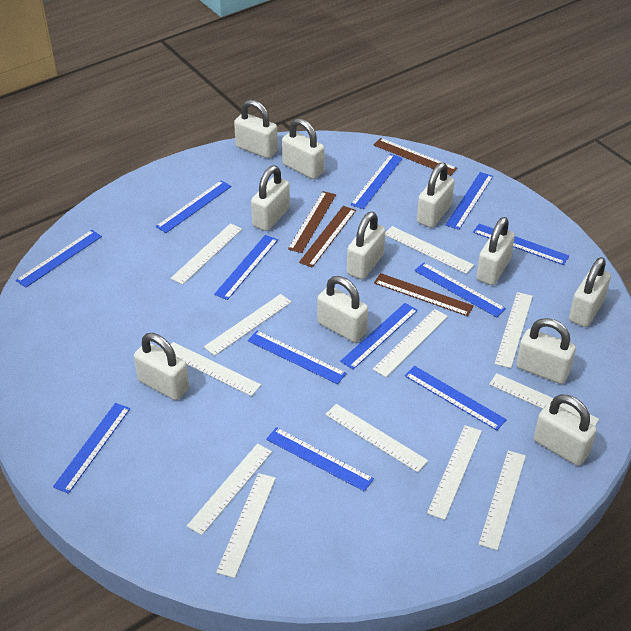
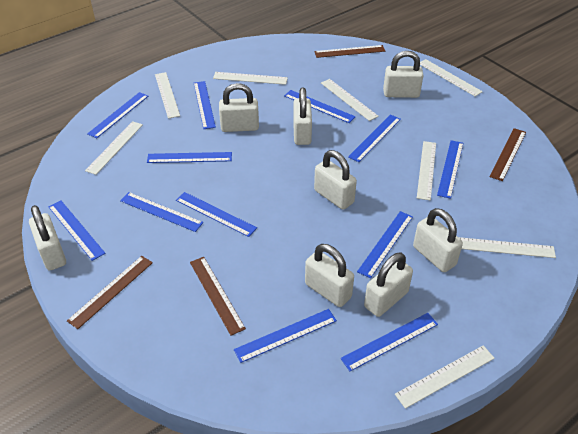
white padlock: [134,333,189,400] [234,100,278,159] [251,165,290,231] [282,118,325,179] [318,276,368,342] [347,212,386,279] [417,162,454,228] [476,217,515,285] [516,318,576,384] [534,395,597,466] [569,257,611,327] = 11 -> [29,205,66,271] [219,83,259,132] [293,87,312,145] [305,244,354,307] [314,150,357,210] [364,252,413,317] [383,51,424,98] [413,208,463,272] = 8
white ruler: [170,223,242,285] [170,342,261,396] [187,444,272,535] [204,294,292,356] [216,473,276,578] [325,404,428,472] [373,309,448,377] [385,226,474,274] [427,425,482,520] [479,451,526,550] [489,373,599,426] [495,292,533,368] = 12 -> [85,121,143,175] [155,72,180,119] [213,72,288,85] [321,79,379,121] [395,345,495,409] [417,141,436,201] [420,59,483,96] [458,237,556,258] = 8

